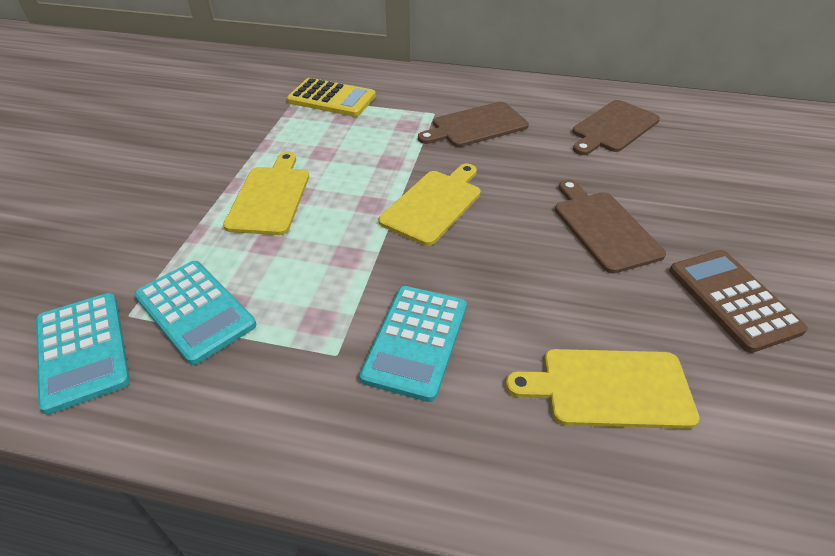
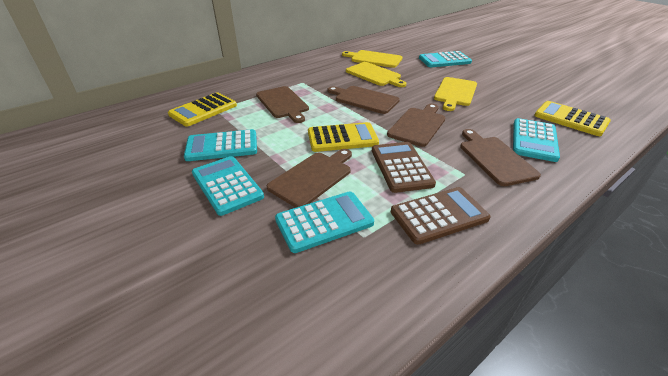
brown calculator: [669,250,808,353] = 1 -> [372,142,436,193] [391,187,491,245] = 2
brown cutting board: [418,102,529,147] [555,179,666,273] [572,100,660,155] = 3 -> [256,86,309,123] [267,149,352,208] [328,86,400,114] [387,104,446,147] [460,129,541,186] = 5
turquoise calculator: [36,293,130,414] [135,261,256,365] [360,286,467,402] = 3 -> [184,129,257,161] [192,156,264,216] [275,191,374,253] [419,51,472,67] [513,118,560,162] = 5
yellow calculator: [287,78,376,117] = 1 -> [168,92,237,127] [308,122,379,152] [534,101,611,136] = 3

